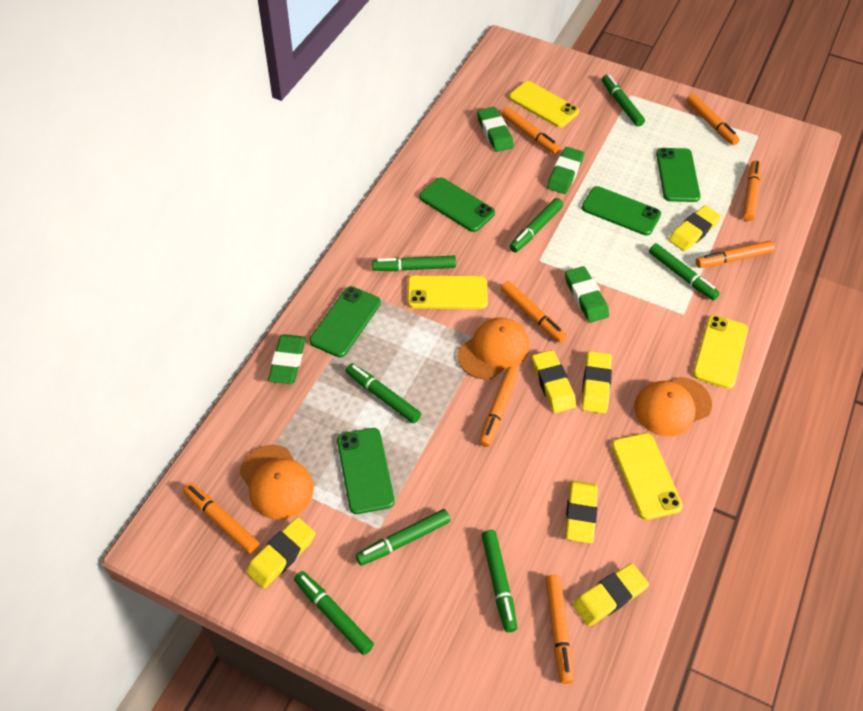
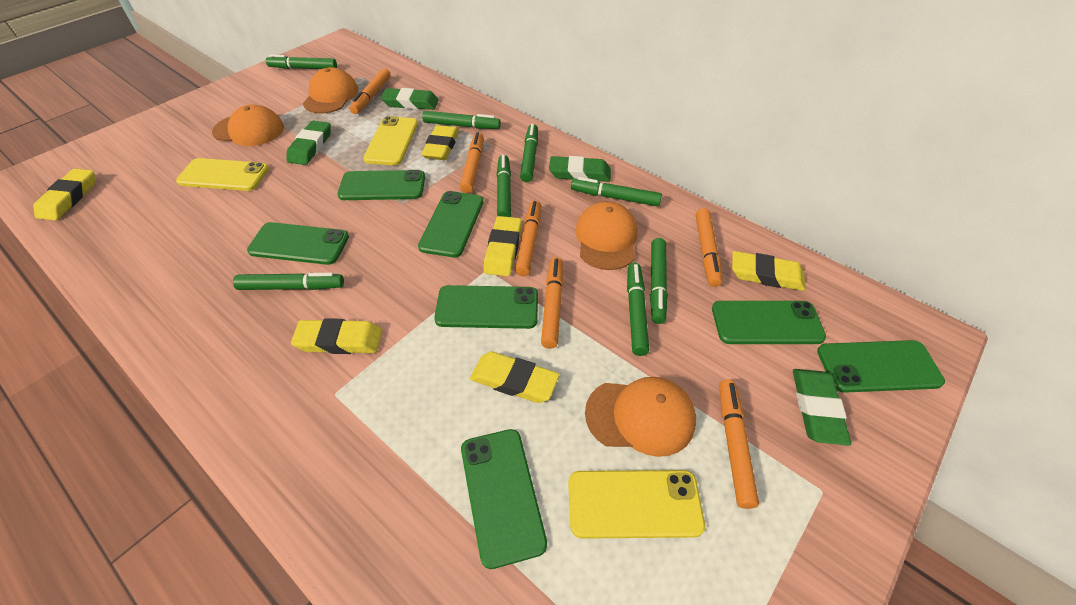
green phone: [310,286,381,358] [337,428,395,514] [419,178,495,232] [582,186,661,236] [656,148,701,202] = 5 -> [247,222,349,265] [338,170,425,200] [418,191,483,257] [434,285,538,329] [461,429,547,569] [712,301,826,344] [817,340,945,393] = 7
orange cap: [240,445,314,520] [457,317,529,380] [634,377,712,437] = 3 -> [212,105,284,146] [303,67,358,113] [575,202,638,270] [585,377,696,457] = 4
orange marker: [183,483,259,554] [479,367,519,447] [500,281,567,343] [502,107,560,154] [545,575,574,684] [686,94,740,145] [696,241,775,268] [743,160,761,221] = 8 -> [350,68,391,114] [460,133,484,193] [515,200,541,276] [541,257,563,349] [696,208,722,287] [719,379,759,509] = 6
yellow phone: [408,275,488,309] [509,81,579,128] [612,433,683,520] [693,315,748,389] = 4 -> [176,158,269,191] [363,116,418,165] [568,470,705,539] = 3

